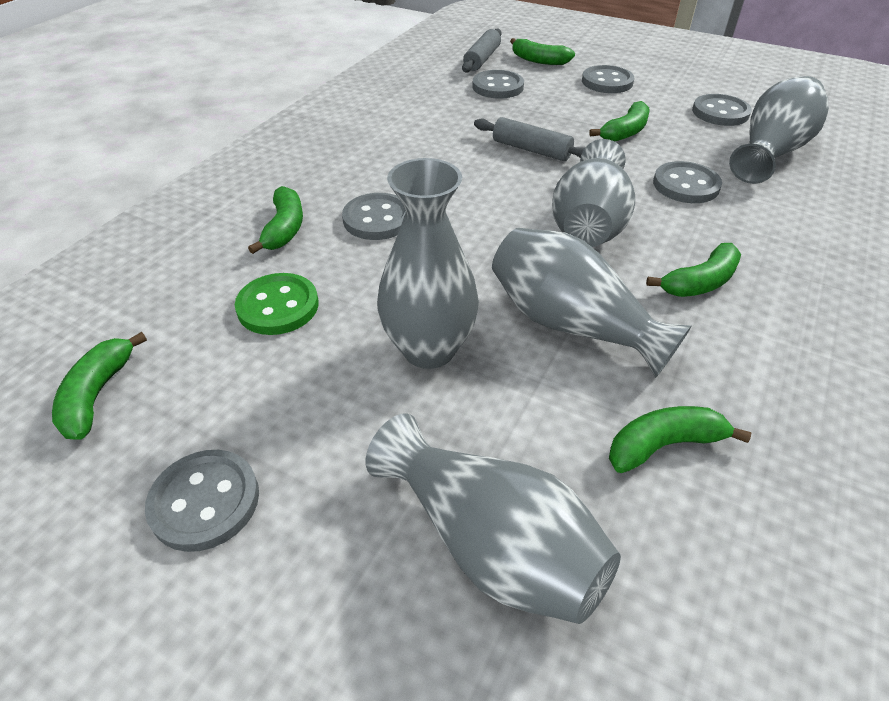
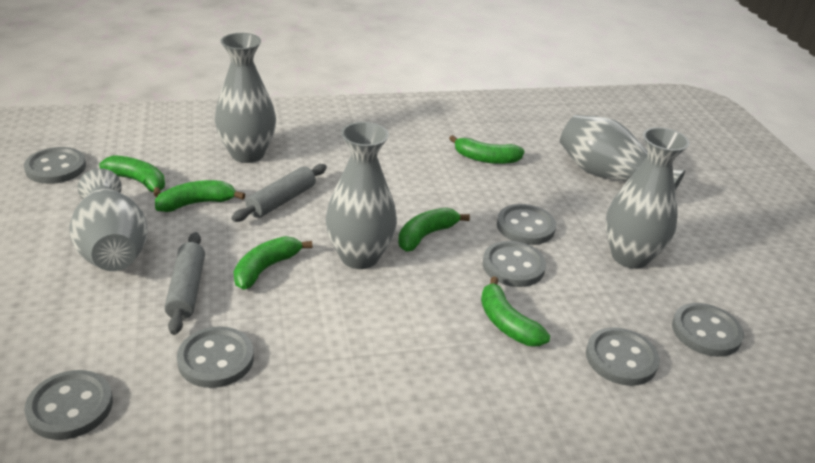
green button: [235,273,319,335] = 1 -> none = 0
grey button: [145,450,259,552] [342,193,406,240] [472,70,524,99] [582,65,634,93] [653,161,722,203] [692,94,752,126] = 6 -> [24,147,86,184] [24,370,113,440] [177,326,254,388] [482,241,546,287] [497,204,556,245] [586,327,660,386] [672,303,744,357] = 7

